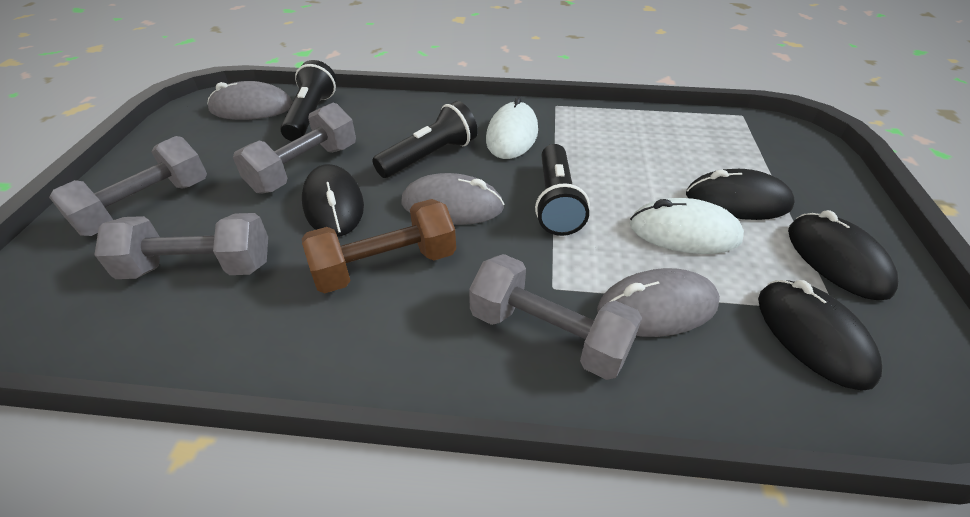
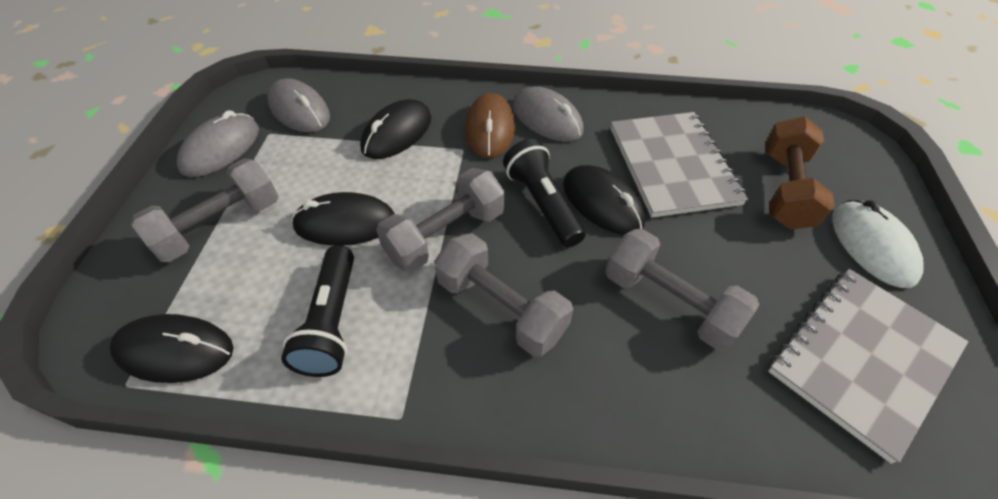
black flashlight: [280,60,337,141] [372,101,478,178] [535,144,590,236] = 3 -> [281,245,354,377] [503,139,586,248] = 2
brown mouse: none = 0 -> [465,93,515,158] = 1
grey notebook: none = 0 -> [611,112,748,218] [768,269,968,464] = 2
white mouse: [486,97,538,159] [630,198,744,254] = 2 -> [832,200,924,288] = 1

